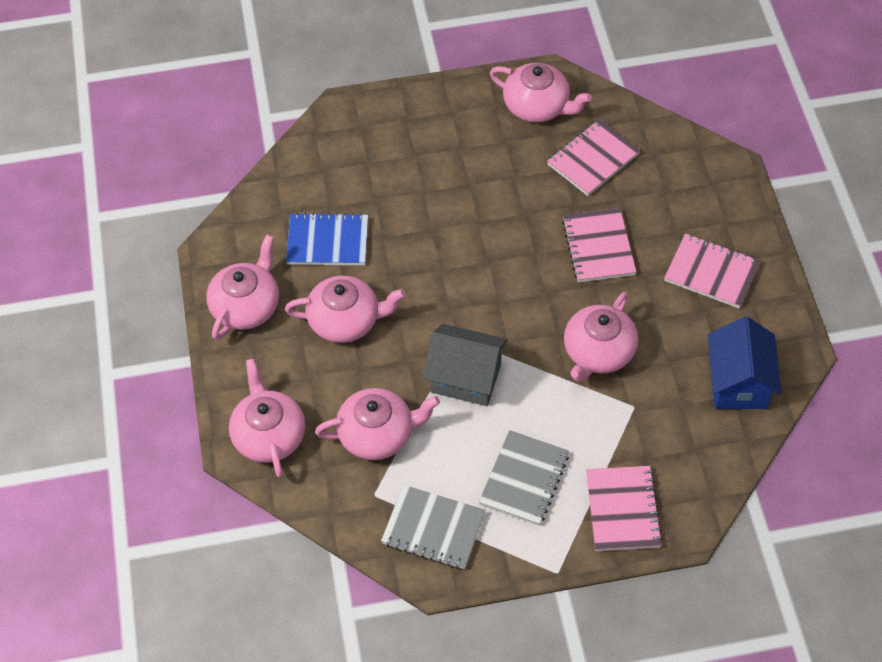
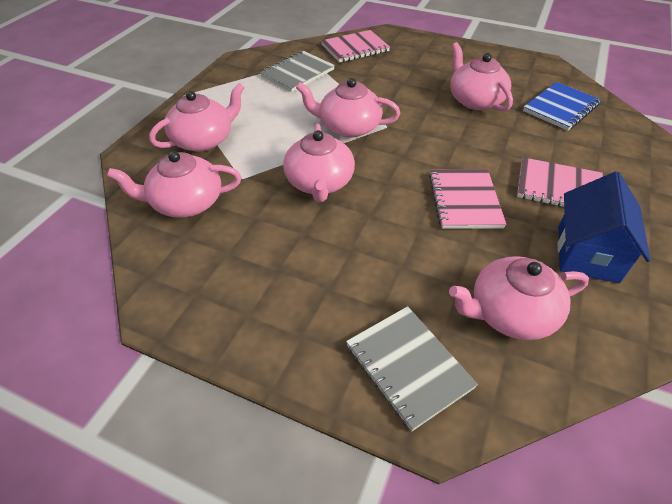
grey house: [423,324,508,406] = 1 -> none = 0
pink notebook: [547,119,641,196] [562,208,636,282] [586,466,663,551] [664,233,760,308] = 4 -> [321,30,390,63] [429,169,506,229] [517,157,603,207] = 3

